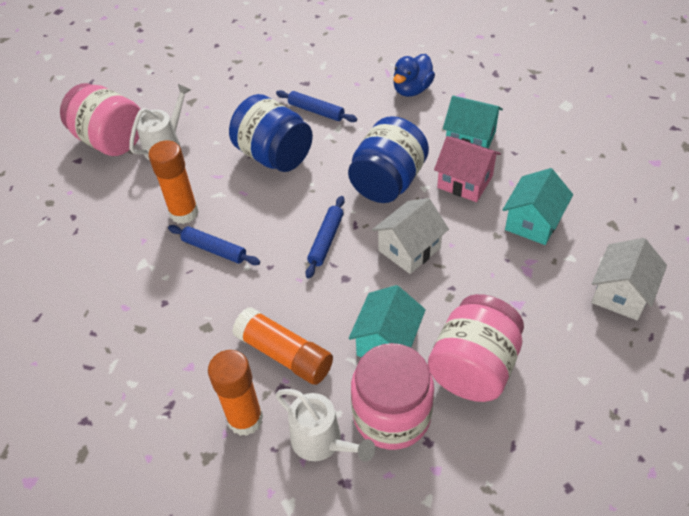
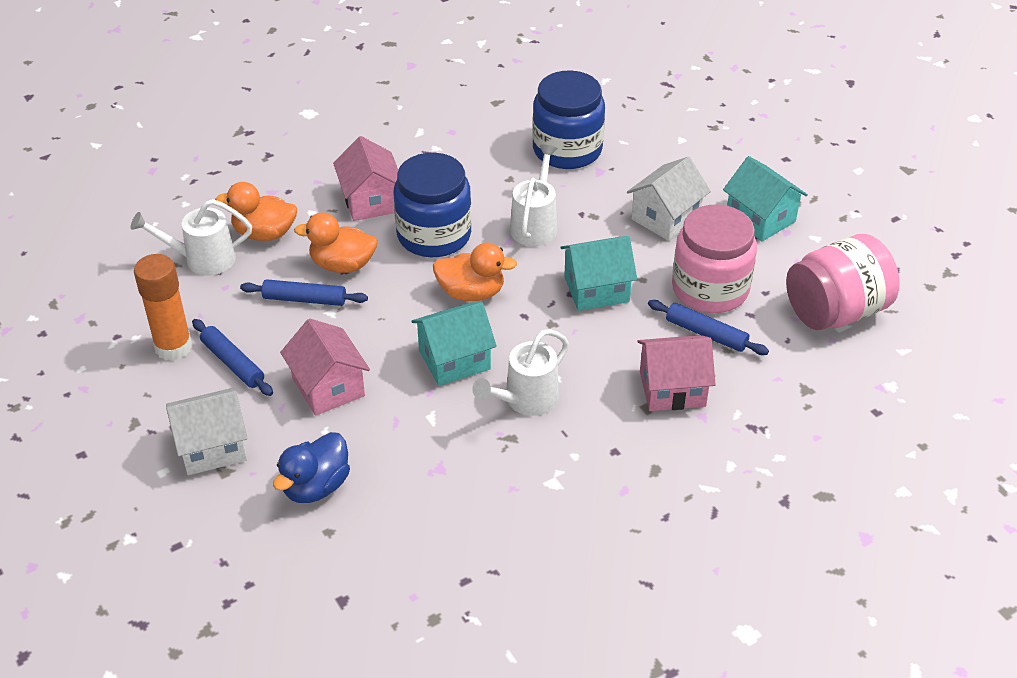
orange duck: none = 0 -> [215,182,297,241] [294,212,377,273] [433,243,517,301] = 3
orange glue stick: [148,140,199,224] [208,350,263,436] [232,307,333,385] = 3 -> [134,254,192,361] = 1
pink house: [434,136,501,202] = 1 -> [280,319,370,416] [333,136,398,221] [637,335,716,411] = 3
pink jar: [60,83,141,156] [351,343,434,450] [428,294,524,402] = 3 -> [672,204,757,313] [786,234,900,330] = 2
white watering can: [129,84,191,161] [275,389,375,462] = 2 -> [131,199,252,276] [472,329,569,416] [510,144,558,246] = 3

